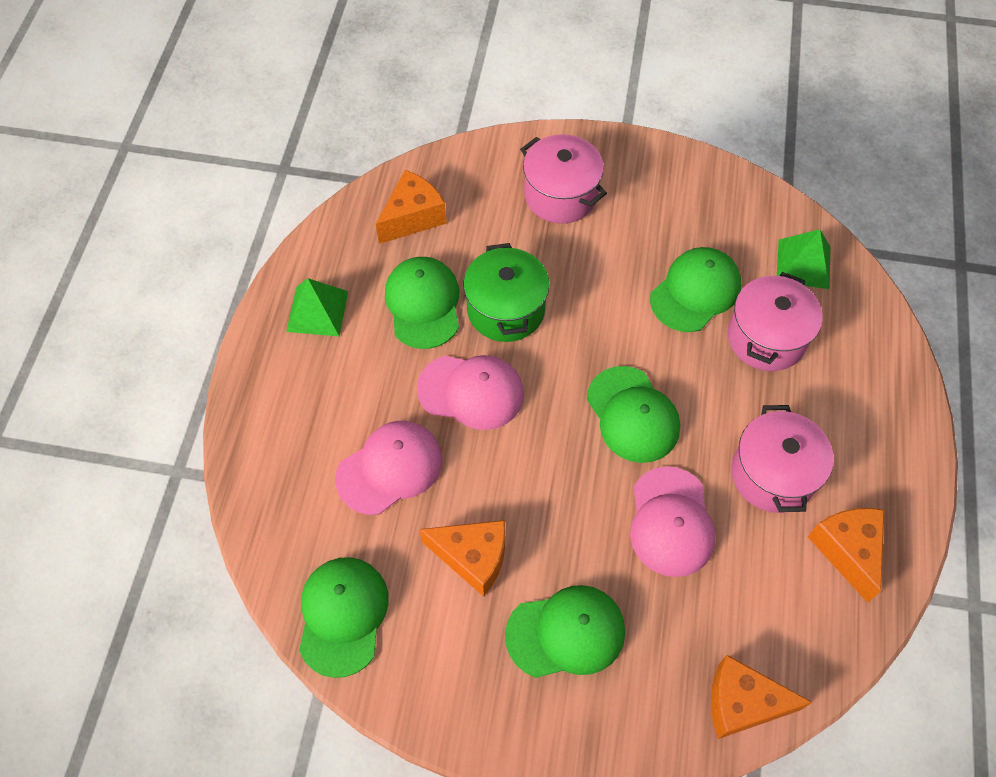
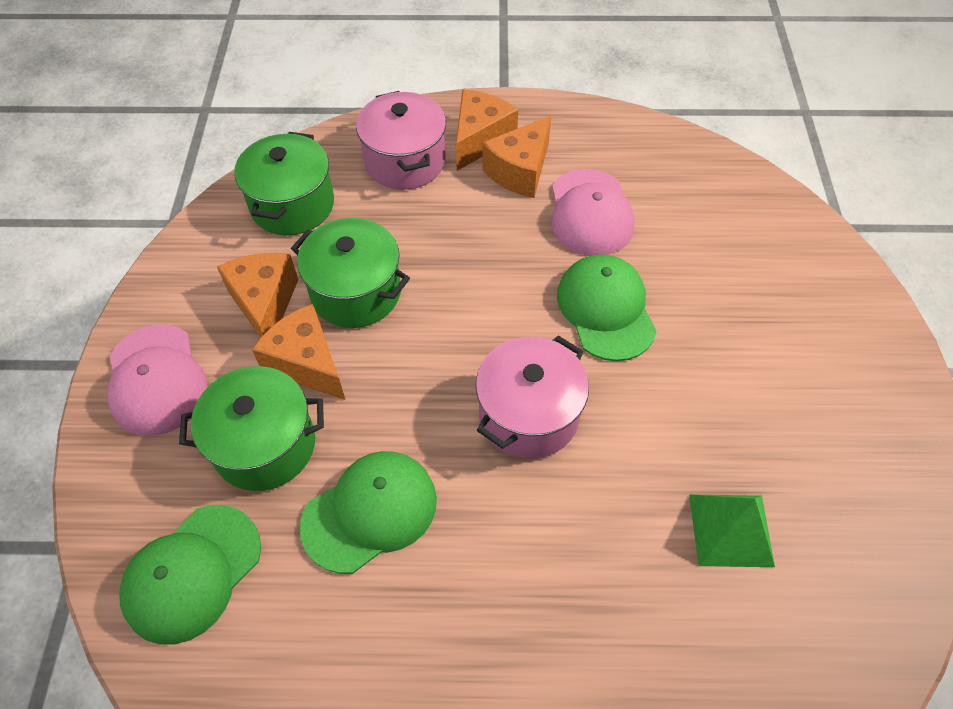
green cap: [299,557,389,678] [385,257,459,349] [505,585,625,678] [587,366,680,463] [650,247,741,332] = 5 -> [119,505,261,645] [299,451,437,574] [557,254,657,361] = 3
green pot: [463,243,550,342] = 1 -> [179,366,324,491] [234,132,334,235] [291,218,410,328] = 3
green pyramid: [286,278,348,336] [777,229,830,289] = 2 -> [689,494,775,567] = 1
pink cap: [335,421,442,515] [417,355,524,430] [630,466,716,577] = 3 -> [108,324,207,436] [551,169,635,256] = 2
pink pot: [520,134,607,224] [728,272,823,371] [731,405,834,513] = 3 -> [356,91,446,190] [476,335,589,459] = 2

